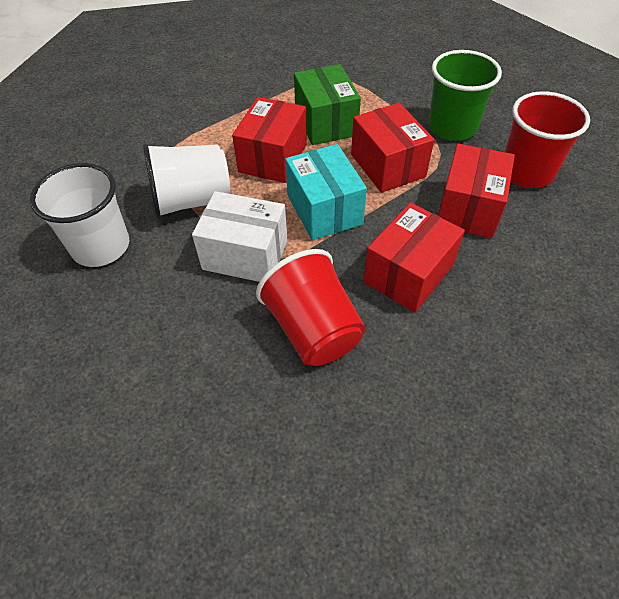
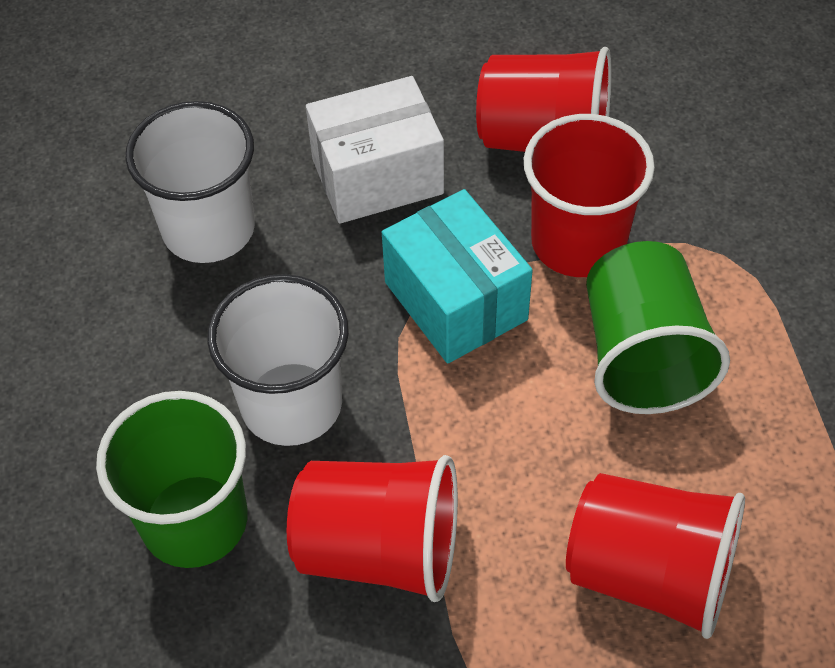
green box: [294,64,361,145] = 1 -> none = 0
green cup: [428,50,502,141] = 1 -> [96,391,248,568] [586,241,730,414] = 2
red box: [232,97,307,183] [351,103,434,193] [364,202,465,313] [438,143,515,238] = 4 -> none = 0
red cup: [256,249,365,366] [505,91,590,188] = 2 -> [287,455,458,602] [476,47,612,152] [524,114,655,277] [566,473,745,639] = 4

